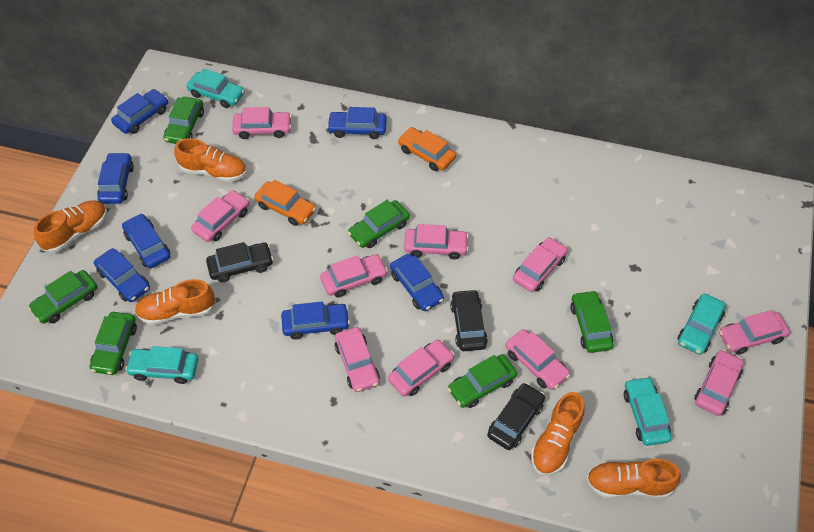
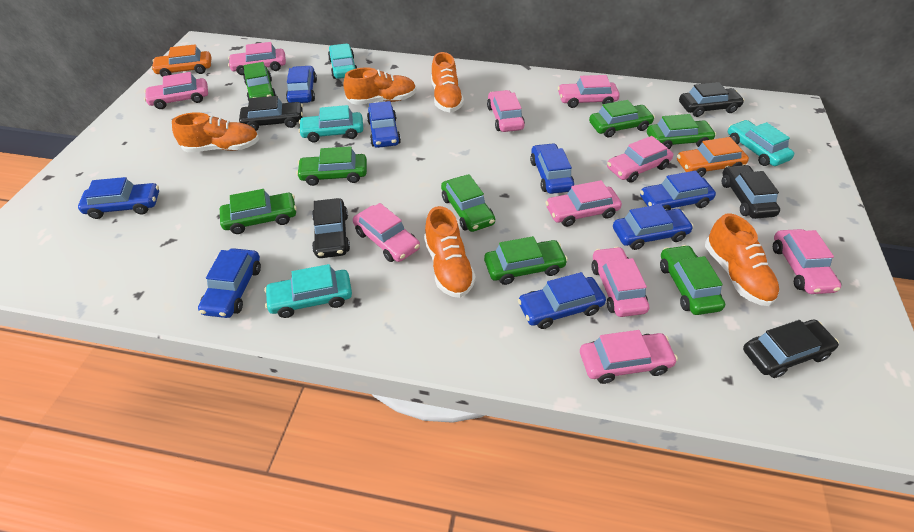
black car: [206,242,273,282] [450,289,488,351] [487,383,545,450] = 3 -> [239,96,303,131] [312,198,350,258] [679,82,744,117] [722,165,780,219] [743,320,839,378] = 5
blue car: [94,248,150,302] [97,152,134,204] [111,89,168,134] [122,213,170,269] [281,301,350,340] [327,107,387,139] [390,254,444,311] = 7 -> [78,177,159,219] [198,248,261,318] [286,66,317,103] [367,101,401,148] [518,272,606,329] [530,143,574,194] [613,204,694,250] [640,171,716,210] = 8
green car: [28,270,98,324] [89,312,137,375] [163,97,204,144] [348,200,410,248] [448,354,517,408] [570,290,613,353] = 6 -> [220,189,297,234] [243,62,276,101] [296,146,367,186] [441,174,495,232] [484,236,568,285] [589,100,655,138] [647,114,716,149] [660,245,725,315] = 8

